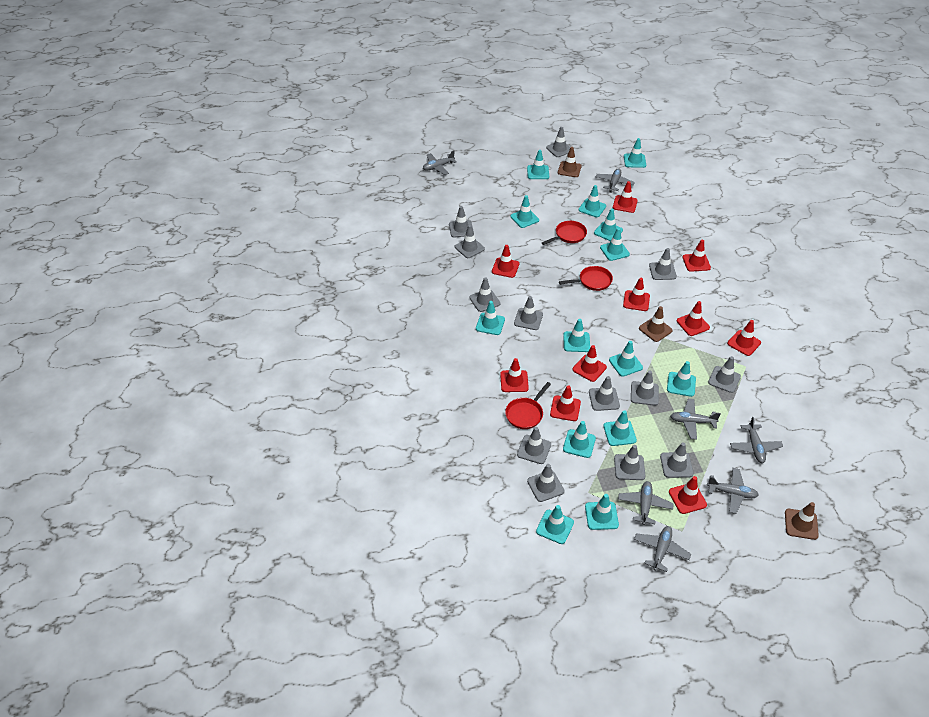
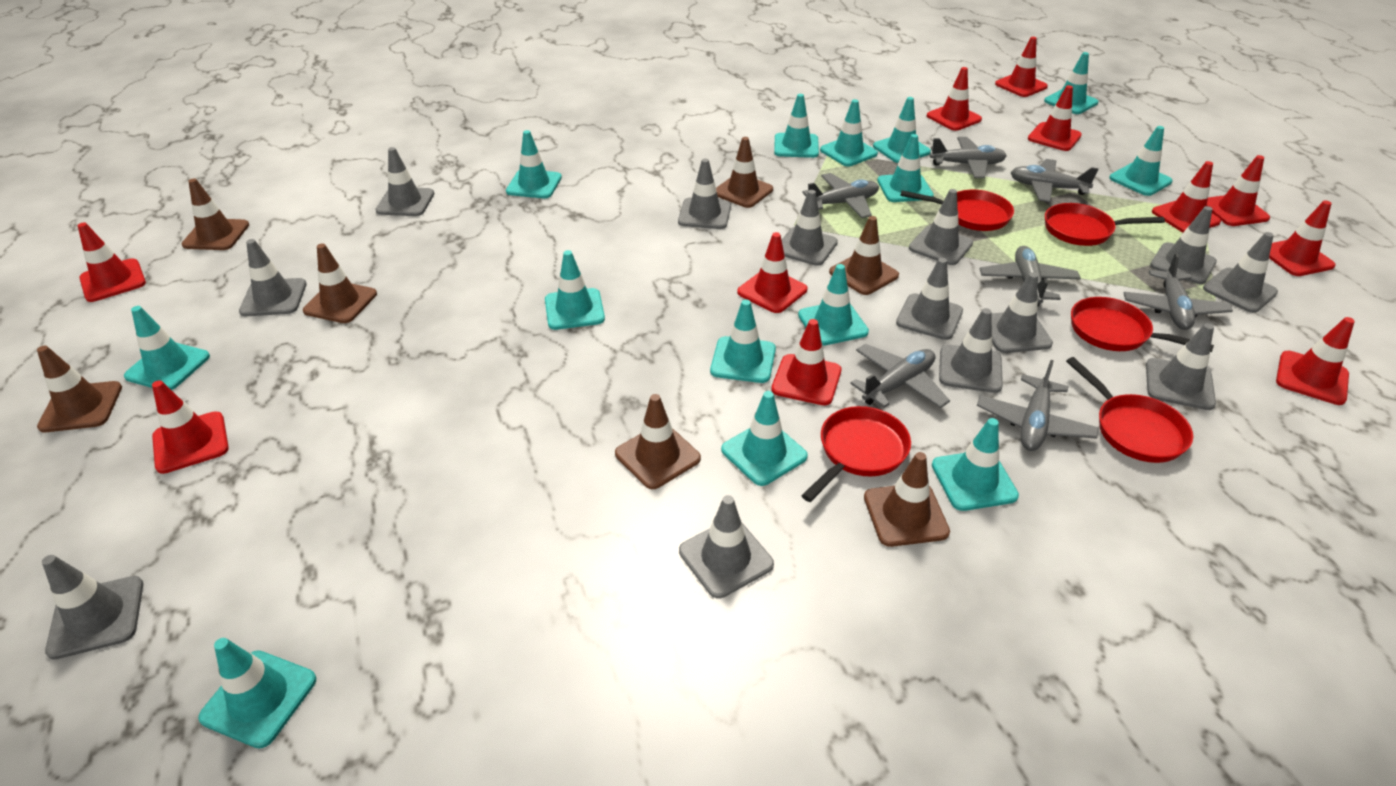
brown traffic cone: [558,147,582,177] [639,306,673,342] [785,502,819,540] = 3 -> [37,346,122,432] [182,178,249,250] [303,243,377,323] [615,394,701,489] [716,137,773,208] [829,216,899,295] [864,452,950,547] = 7
red pan: [505,382,551,429] [542,221,587,245] [559,266,613,291] = 3 -> [801,406,911,502] [900,190,1014,231] [1045,203,1165,246] [1066,357,1193,463] [1071,297,1214,352] = 5
red traffic cone: [492,245,519,278] [500,358,529,392] [550,385,581,421] [573,345,607,382] [613,181,638,213] [623,278,650,311] [669,476,707,514] [677,301,710,336] [682,239,711,272] [727,320,761,356] = 10 -> [78,222,146,302] [152,380,229,474] [737,232,807,313] [771,319,841,405] [927,67,982,131] [995,37,1048,97] [1028,85,1082,151] [1152,161,1221,232] [1207,155,1270,226] [1269,201,1335,276] [1276,317,1355,405] = 11

